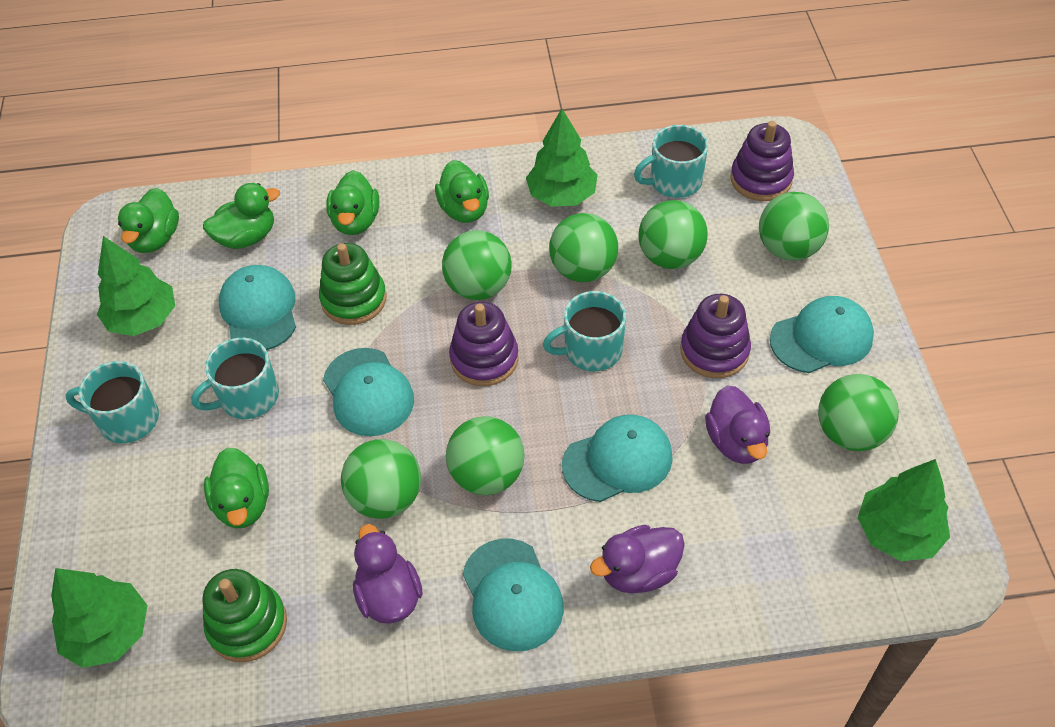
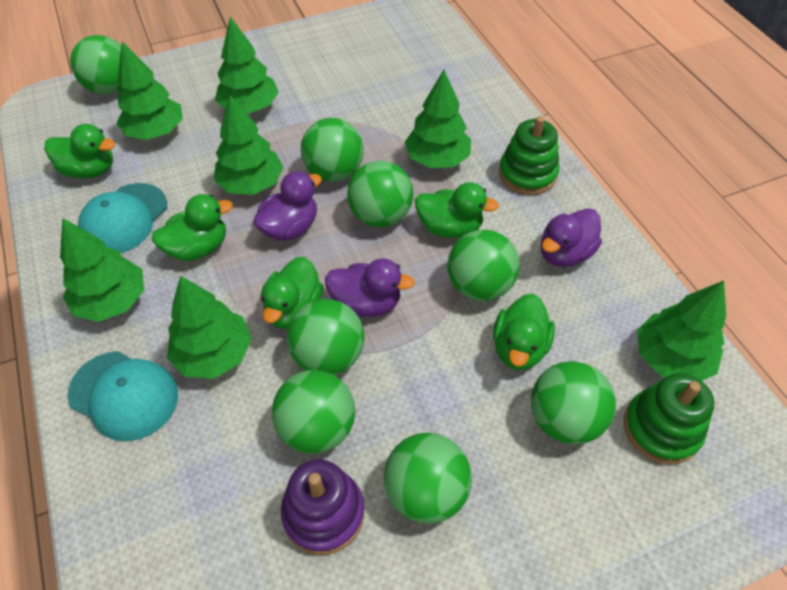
green ball: [341,439,421,519] [442,230,512,300] [446,416,524,495] [549,213,618,282] [639,200,708,269] [759,192,829,261] [818,374,899,451] = 7 -> [70,35,121,94] [272,370,355,454] [287,299,365,375] [301,118,364,182] [347,160,413,227] [384,433,472,524] [448,230,520,301] [531,361,616,444] = 8
green tree: [51,568,147,668] [97,236,175,336] [526,108,598,206] [858,459,950,561] = 4 -> [60,218,144,322] [117,42,183,140] [167,276,252,379] [214,95,284,195] [215,17,279,113] [404,70,471,168] [637,281,726,381] = 7
purple stacking toy: [449,302,519,386] [680,294,751,378] [731,121,794,201] = 3 -> [281,459,364,555] = 1
turquoise cap: [219,265,296,350] [323,348,414,436] [463,539,564,651] [562,415,673,502] [770,296,874,373] = 5 -> [67,351,178,441] [78,183,167,253] = 2
turquoise mug: [65,361,159,443] [191,338,279,419] [543,291,626,371] [634,125,708,198] = 4 -> none = 0

